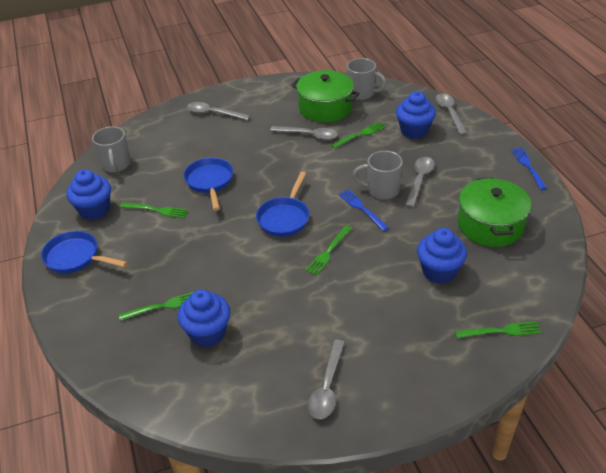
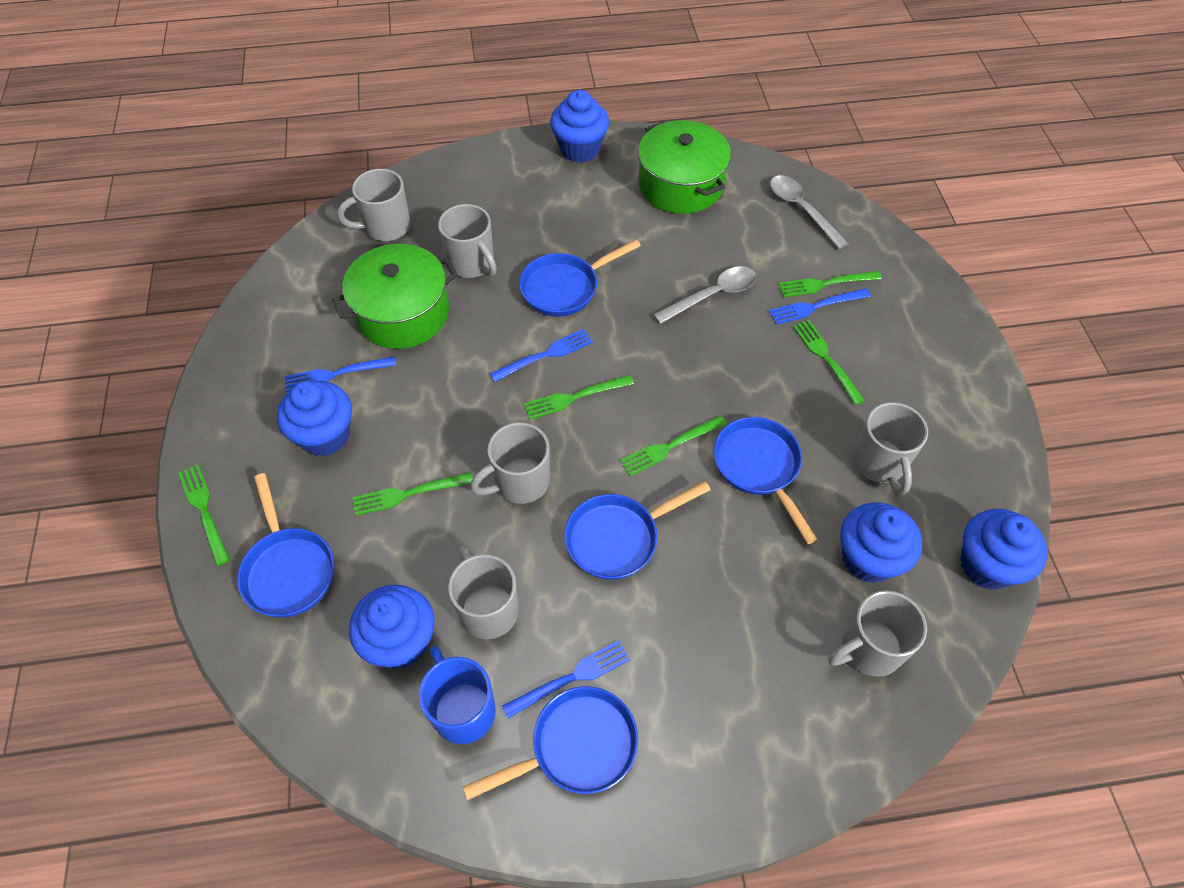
blue cupcake: [66,169,111,220] [178,289,230,347] [396,91,436,139] [417,228,467,284] = 4 -> [277,381,352,456] [349,585,435,669] [550,90,609,163] [840,502,922,583] [960,509,1047,590] = 5
blue fork: [339,189,389,231] [511,148,547,190] = 2 -> [284,356,396,393] [490,329,593,382] [502,640,630,719] [769,289,871,325] = 4
blue mug: none = 0 -> [419,646,496,744] = 1
blue pan: [41,231,128,273] [183,158,233,211] [256,171,309,237] = 3 -> [237,473,334,617] [463,686,638,800] [519,239,641,317] [564,481,711,580] [714,417,818,544] = 5
green fork: [119,292,193,321] [120,202,189,218] [305,225,352,276] [331,122,386,148] [455,321,541,338] = 5 -> [178,464,230,566] [353,473,473,516] [524,375,634,420] [620,416,727,476] [779,271,882,297] [793,320,865,405] = 6
grey mug: [92,126,131,172] [347,58,387,100] [353,151,403,200] = 3 -> [337,169,411,241] [438,204,497,278] [448,546,519,639] [470,422,550,504] [828,590,927,677] [853,402,928,495] = 6
grey spoon: [187,102,250,120] [270,126,338,140] [308,340,345,419] [405,157,435,207] [435,93,468,135] = 5 -> [653,266,756,324] [770,175,849,249] = 2

